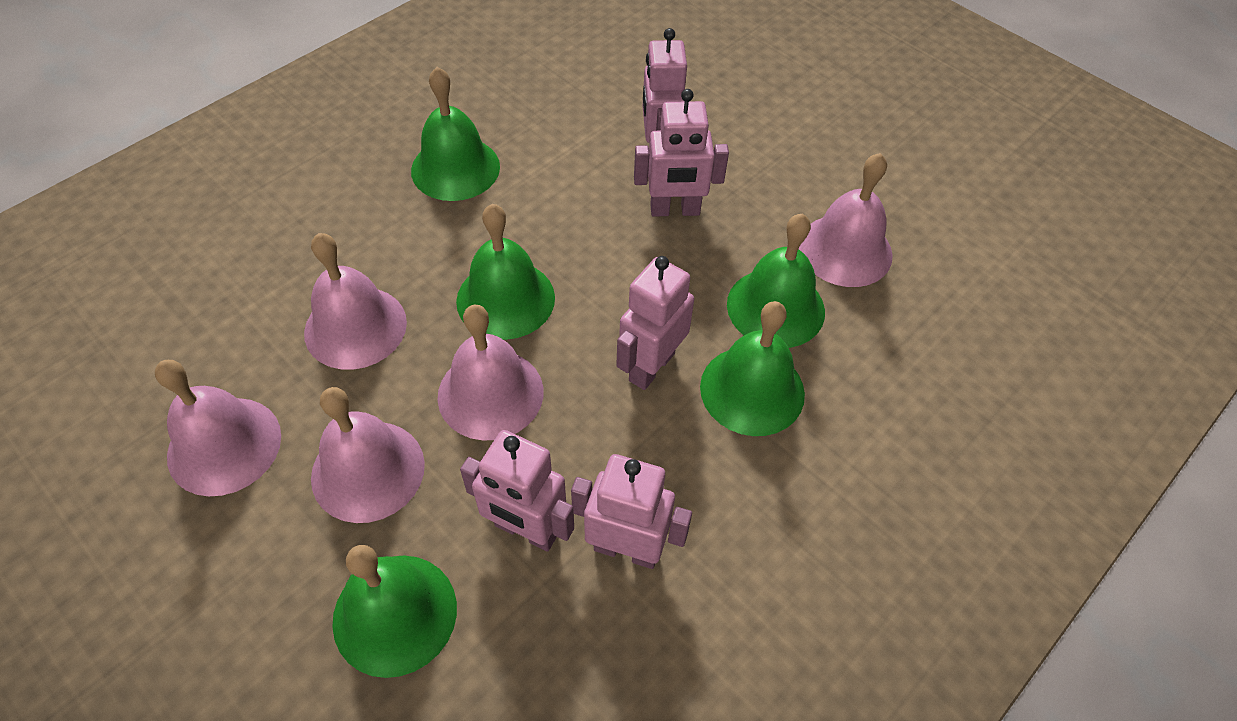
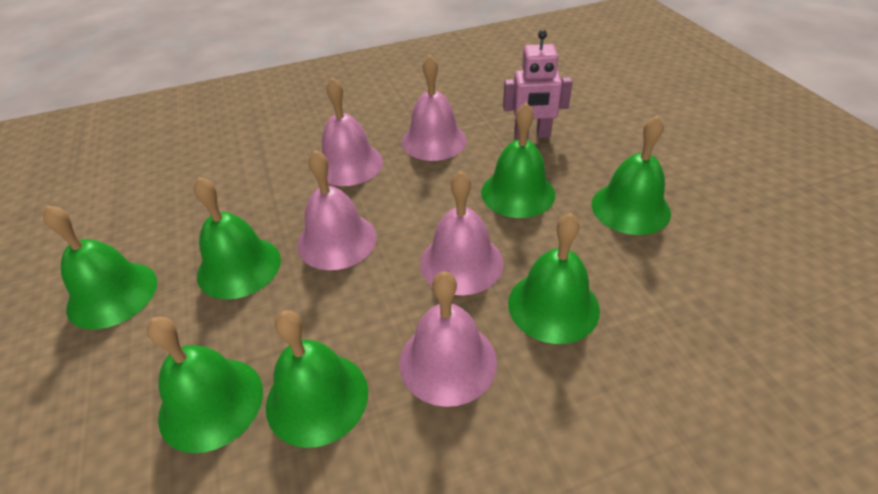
green bell: [332,545,457,678] [411,67,500,201] [456,204,555,340] [700,301,805,436] [727,213,825,348] = 5 -> [43,205,157,329] [147,317,263,453] [194,177,281,299] [266,311,368,448] [481,103,555,218] [508,213,600,344] [592,115,671,235] = 7
pink robot: [460,430,574,552] [571,454,692,569] [616,256,694,390] [634,89,729,217] [643,28,687,143] = 5 -> [503,30,573,139] = 1

